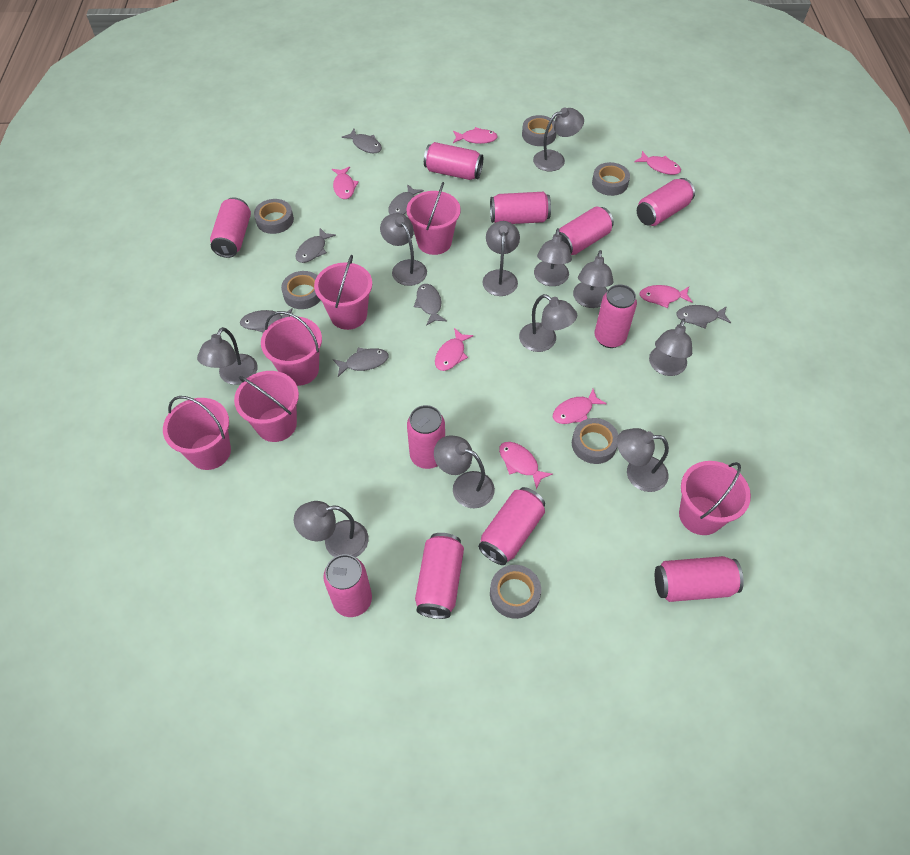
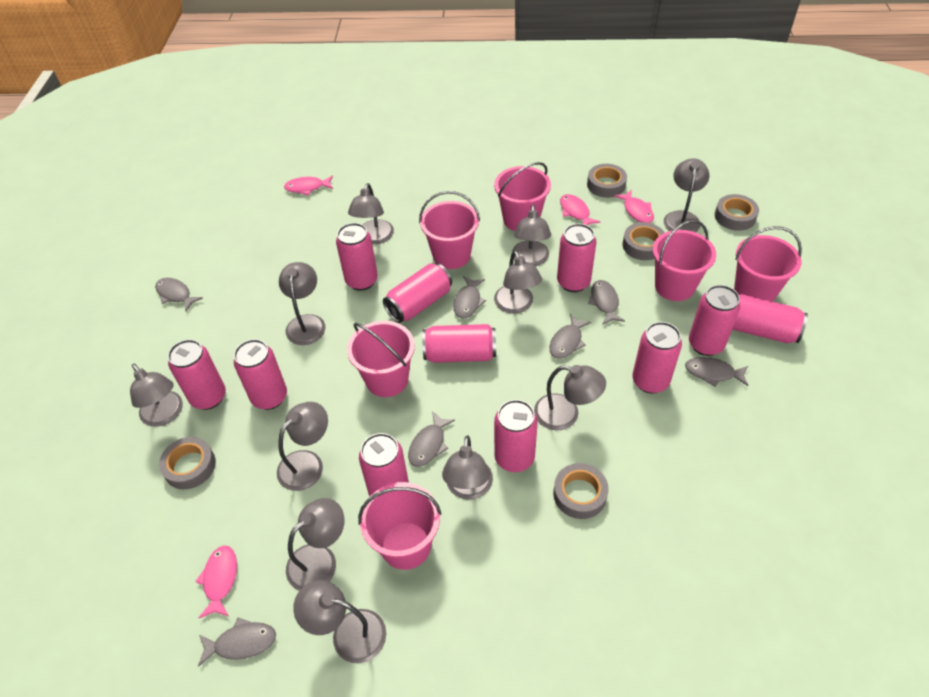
grey tape: [254,199,294,234] [281,271,321,309] [490,565,541,619] [522,115,556,146] [572,418,618,464] [592,162,630,196] = 6 -> [159,437,216,489] [553,463,609,519] [587,164,627,198] [622,222,665,260] [715,194,759,231] = 5
pink fish: [332,167,359,199] [435,328,474,371] [453,127,498,144] [499,442,553,489] [553,389,607,424] [634,151,681,175] [639,285,693,308] = 7 -> [195,545,237,618] [284,176,333,195] [560,194,600,226] [614,189,654,223] = 4

